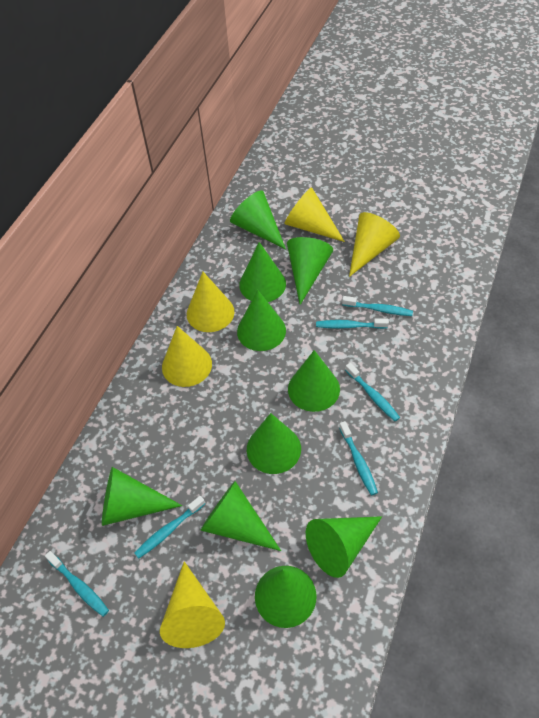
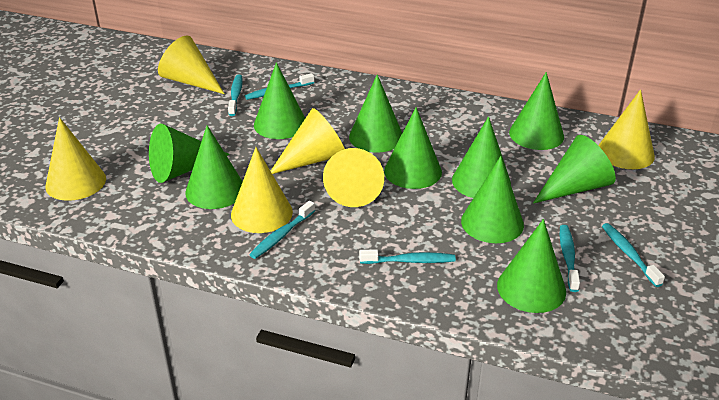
yellow cone: [160,561,225,648] [162,326,212,387] [187,272,234,332] [284,187,345,242] [349,212,400,277] = 5 -> [46,117,106,201] [158,36,224,94] [231,147,293,233] [271,108,345,174] [323,148,384,207] [598,89,655,169] = 6

